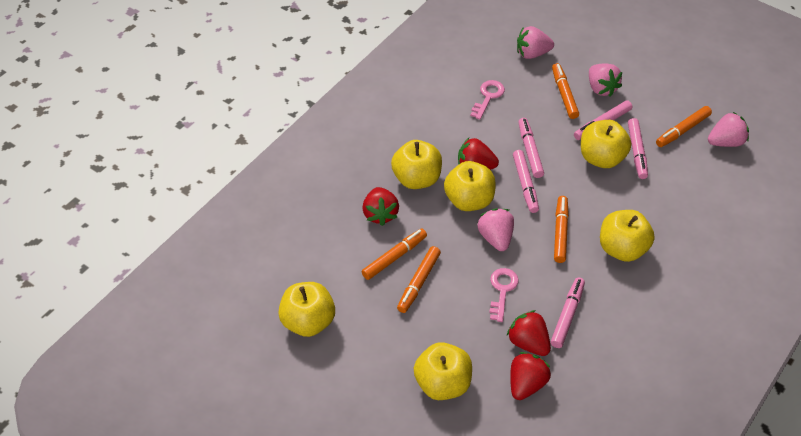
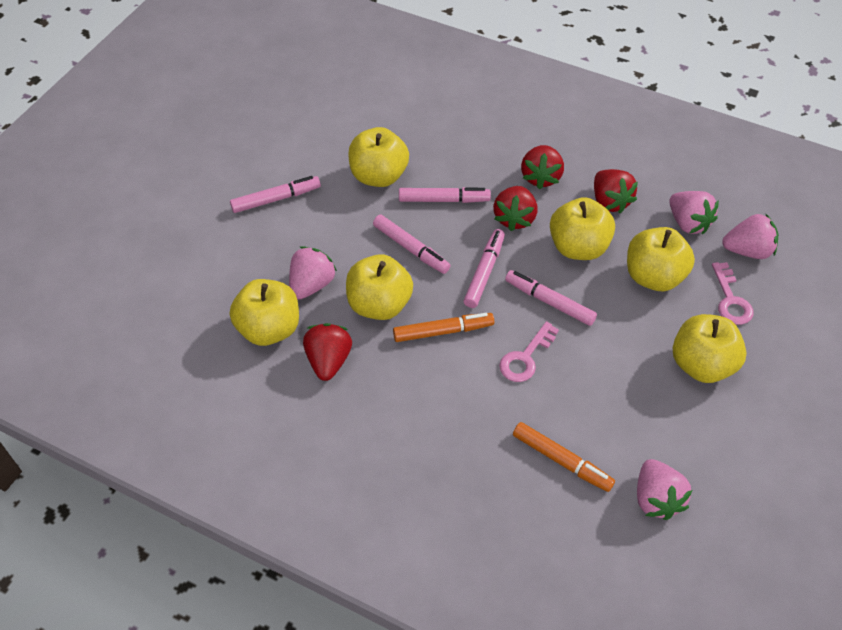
orange marker: [362,228,427,280] [397,246,441,313] [552,63,579,119] [554,196,569,263] [656,106,712,147] = 5 -> [393,313,494,342] [513,422,615,492] = 2

